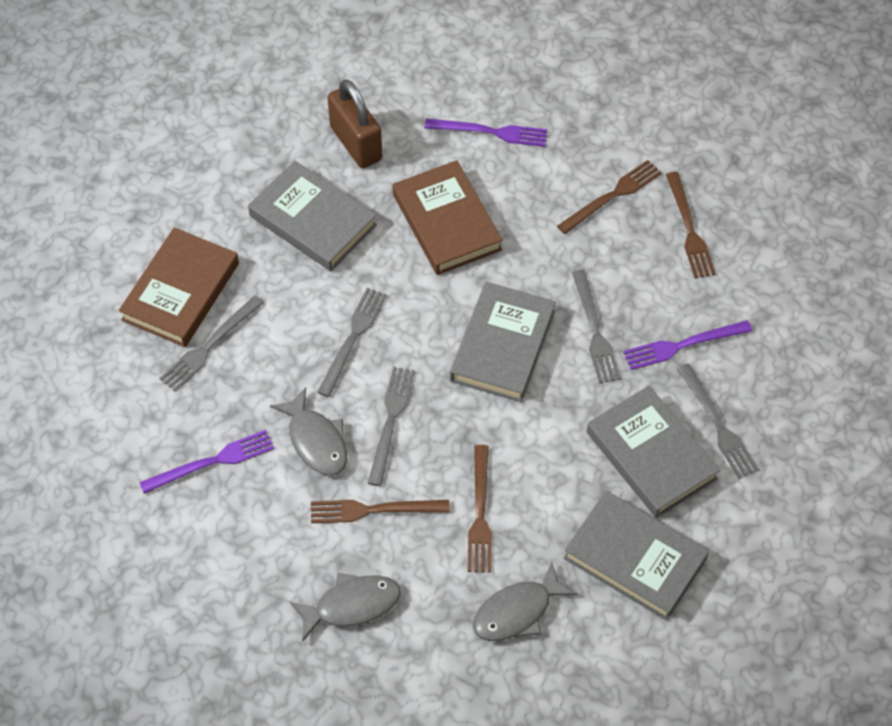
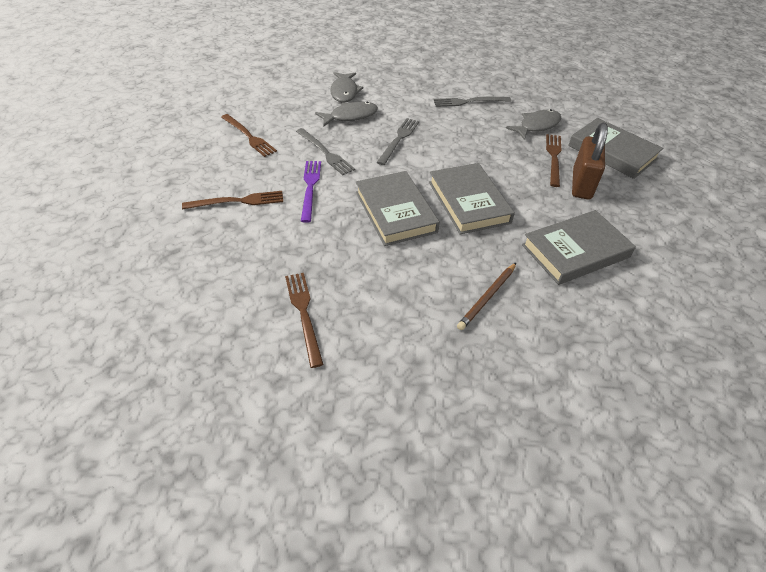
brown book: [119,228,239,347] [393,160,503,275] = 2 -> none = 0
brown pencil: none = 0 -> [457,263,516,330] = 1
grey fork: [159,295,264,392] [317,288,387,397] [368,367,415,486] [572,269,621,383] [677,363,759,479] = 5 -> [296,128,355,175] [377,118,419,165] [434,97,511,107] = 3
purple fork: [139,430,274,494] [425,118,548,147] [623,320,752,370] = 3 -> [301,161,321,223] = 1

